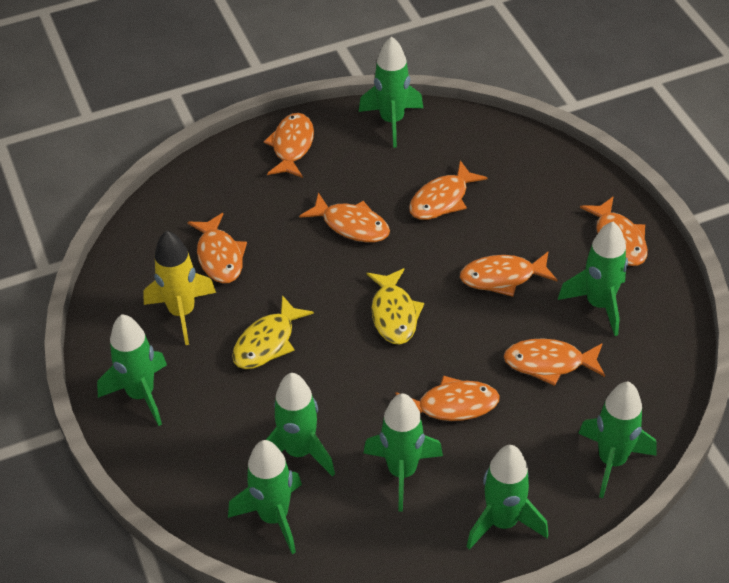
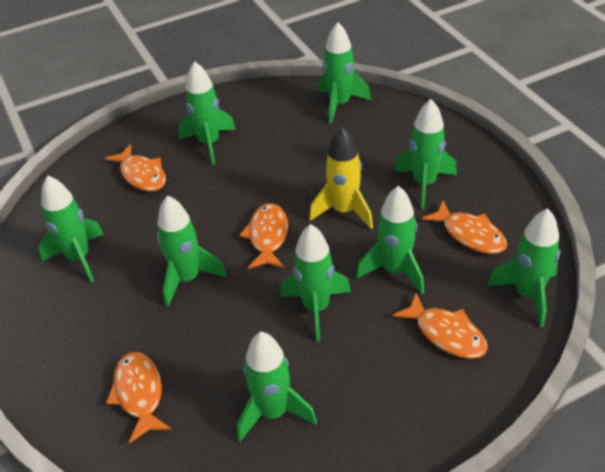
green rocket: [97,314,167,426] [228,440,302,554] [266,373,335,477] [359,36,423,148] [364,393,443,512] [466,445,548,550] [558,222,628,336] [578,382,657,498] = 8 -> [39,175,104,282] [157,195,227,307] [178,61,236,165] [237,332,317,442] [280,224,351,341] [318,22,371,124] [356,186,424,294] [394,99,457,209] [487,208,560,327] = 9
orange fish: [187,213,247,283] [264,113,314,178] [299,192,390,243] [395,375,500,421] [409,160,487,220] [460,252,558,297] [503,338,605,386] [580,196,648,266] = 8 -> [104,144,166,191] [106,352,172,444] [239,203,288,269] [392,293,488,359] [421,200,507,254] = 5
yellow fish: [232,295,314,369] [366,268,424,345] = 2 -> none = 0

